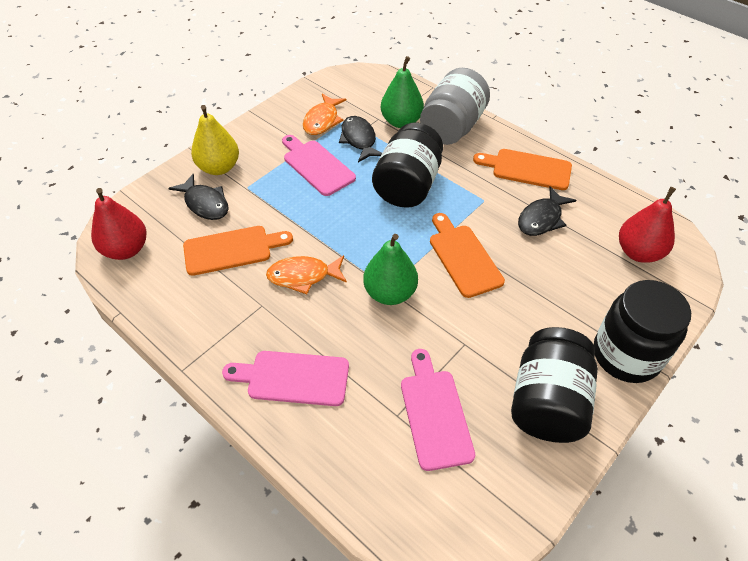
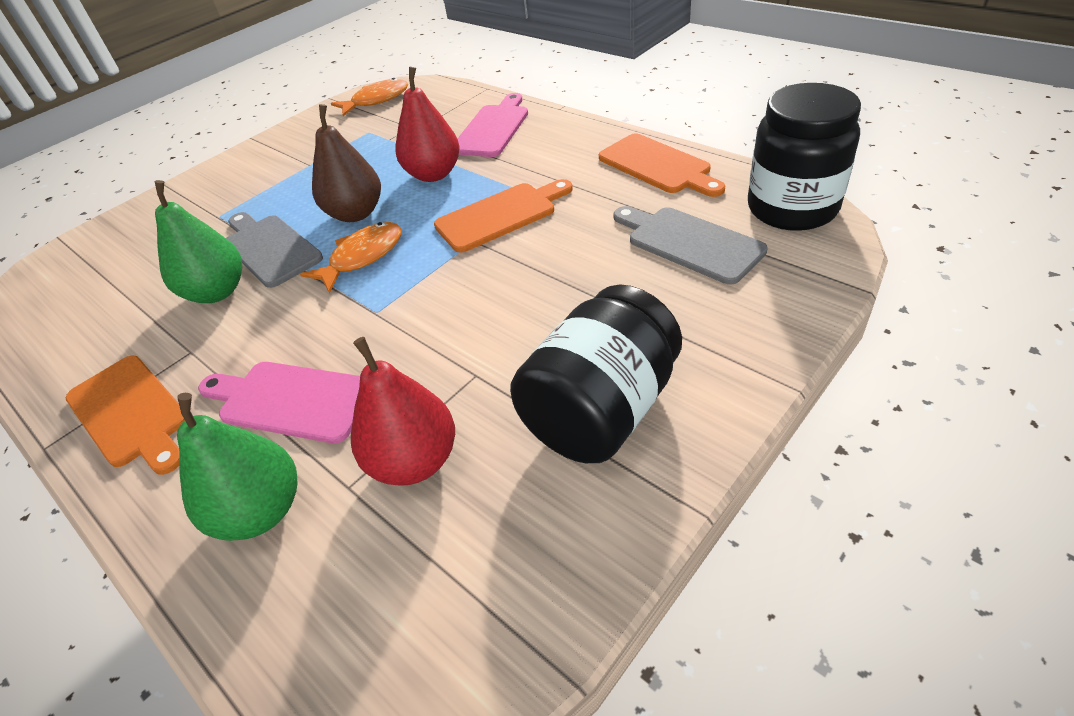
black fish: [168,174,229,220] [339,116,382,162] [518,186,576,236] = 3 -> none = 0
black jar: [372,123,443,208] [511,327,598,443] [594,280,691,383] = 3 -> [510,284,682,463] [748,83,861,231] = 2
brown pear: none = 0 -> [312,104,381,222] = 1
grey cutting board: none = 0 -> [226,212,323,288] [614,206,768,284] = 2
grey jar: [420,68,490,145] = 1 -> none = 0
pink cutting board: [222,351,349,406] [282,135,356,196] [401,349,475,471] = 3 -> [198,362,360,444] [457,93,528,157] = 2
yellow pear: [191,105,239,175] = 1 -> none = 0

